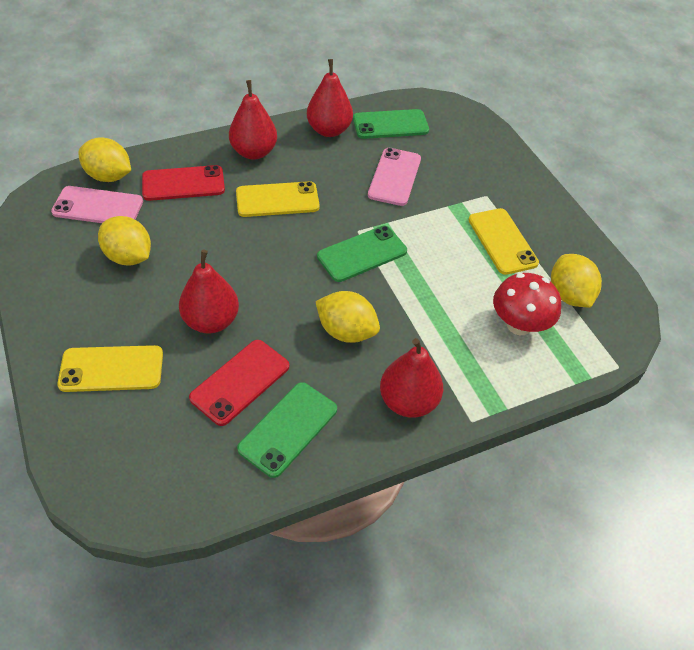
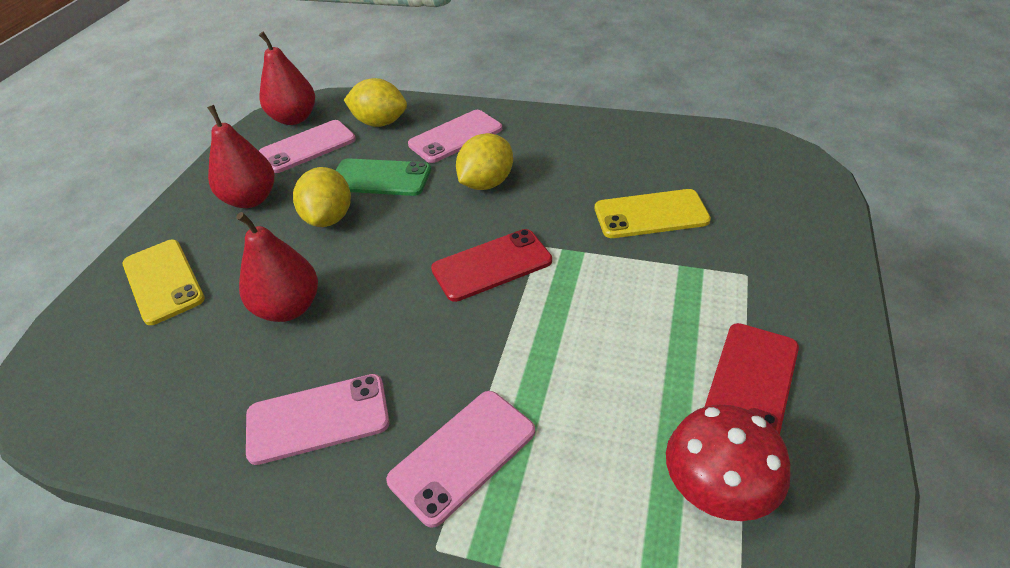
green phone: [237,382,337,478] [317,225,407,282] [353,109,429,139] = 3 -> [335,158,431,196] = 1
pink phone: [51,186,143,223] [368,148,421,206] = 2 -> [246,374,389,465] [259,120,356,173] [386,391,535,528] [408,110,502,163] = 4
red pear: [179,250,239,333] [229,80,277,160] [307,59,353,137] [380,338,443,418] = 4 -> [207,105,274,208] [236,212,318,322] [259,32,315,125] = 3
yellow lemon: [78,137,131,182] [98,216,151,266] [315,291,380,343] [551,254,602,307] = 4 -> [293,167,351,227] [344,78,407,127] [456,133,513,190] = 3
yellow phone: [57,345,163,392] [236,181,320,217] [469,208,539,275] = 3 -> [122,240,205,325] [595,189,711,238] = 2

